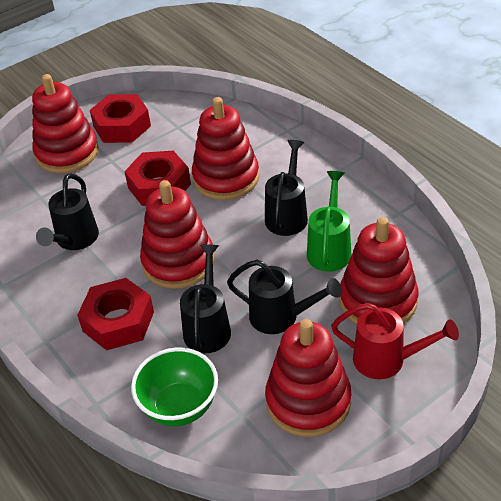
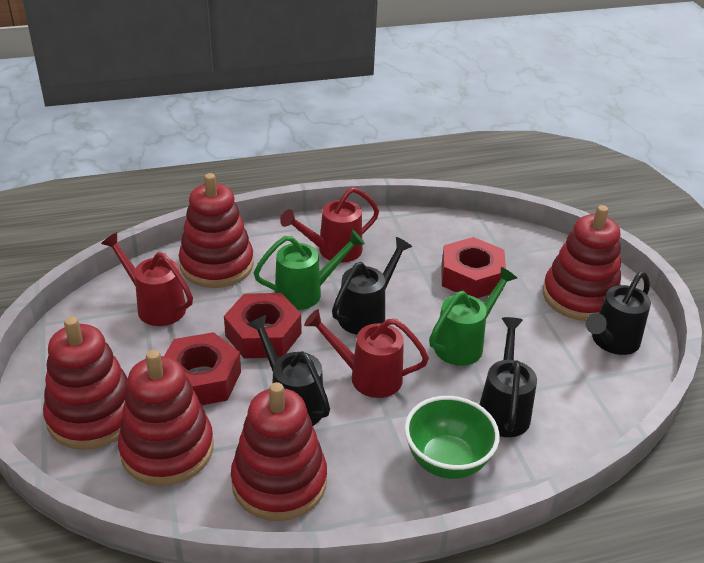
green watering can: [307,171,351,272] = 1 -> [254,230,365,310] [429,267,517,366] = 2
red watering can: [331,303,459,379] = 1 -> [101,232,193,326] [280,187,379,263] [304,309,429,398] = 3

